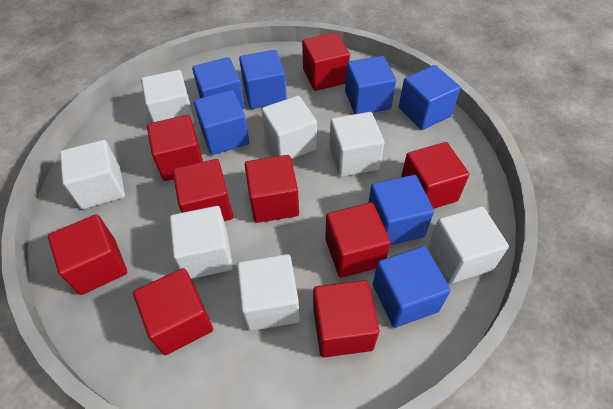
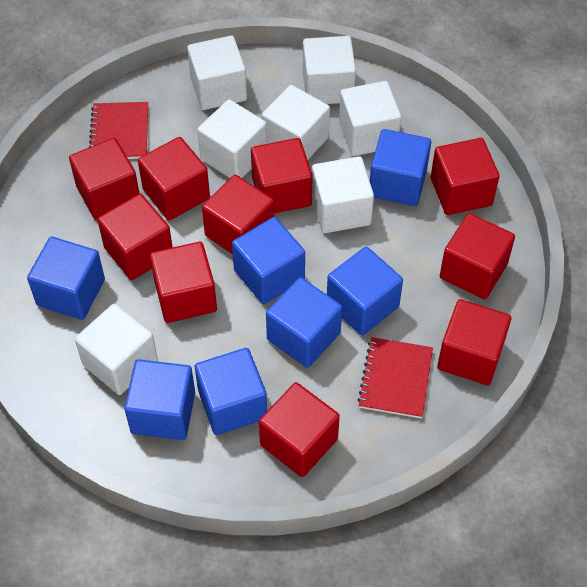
red cube: [48,214,127,295] [133,268,213,355] [147,115,203,181] [173,159,233,221] [245,155,299,223] [302,32,350,91] [313,280,379,358] [325,202,391,278] [401,142,469,209] = 9 -> [69,138,140,220] [97,194,173,280] [138,137,210,221] [150,242,217,323] [202,175,275,254] [251,138,313,213] [259,382,340,477] [431,138,500,215] [437,299,511,385] [440,213,515,299] = 10
red notebook: none = 0 -> [89,102,148,159] [358,337,433,418] = 2

